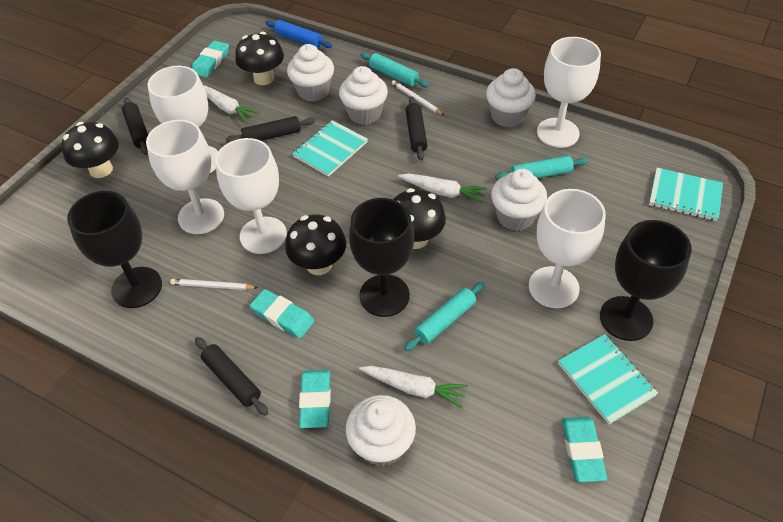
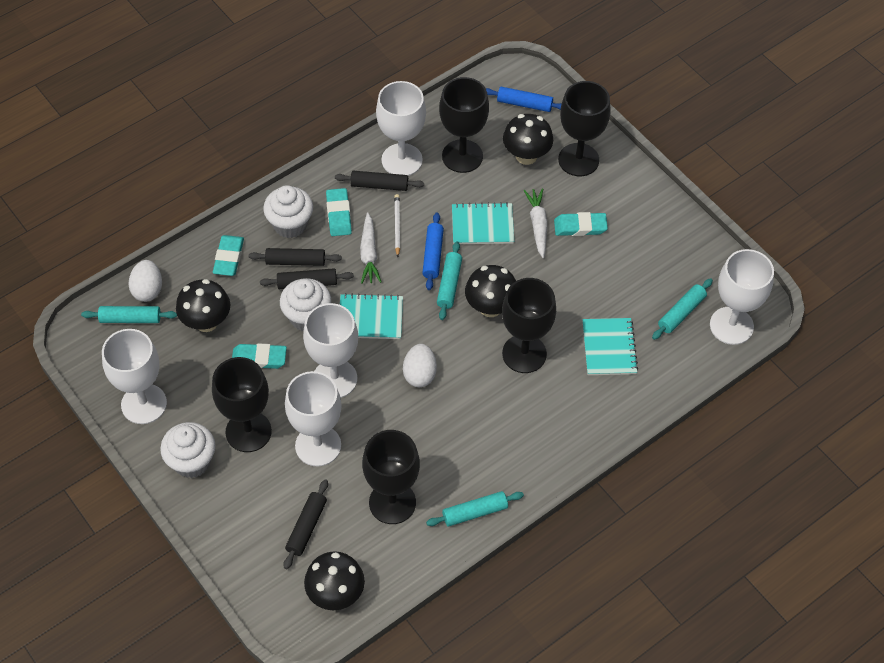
black goblet: [67,191,162,308] [349,198,414,317] [600,220,692,341] = 3 -> [212,357,272,452] [362,430,420,524] [439,77,489,173] [502,278,556,373] [558,81,611,176] = 5
blue rolling pin: [265,20,332,48] = 1 -> [422,212,444,290] [486,87,562,112] = 2
turquoise rolling pin: [360,53,429,87] [404,282,485,351] [495,156,588,180] = 3 -> [81,306,177,323] [426,491,524,527] [437,241,462,320] [652,278,713,340] = 4
white carrot: [203,85,260,123] [359,366,468,409] [398,174,487,204] = 3 -> [360,212,381,284] [524,188,548,258] = 2
white cupcake: [287,44,334,102] [339,66,388,125] [346,395,416,466] [486,68,536,127] [491,169,547,231] = 5 -> [160,422,215,478] [263,185,313,238] [280,278,331,331] = 3
white egg: none = 0 -> [128,260,162,302] [403,344,437,387] = 2
white pencil: [170,279,258,290] [391,80,444,115] = 2 -> [394,194,400,257] = 1

